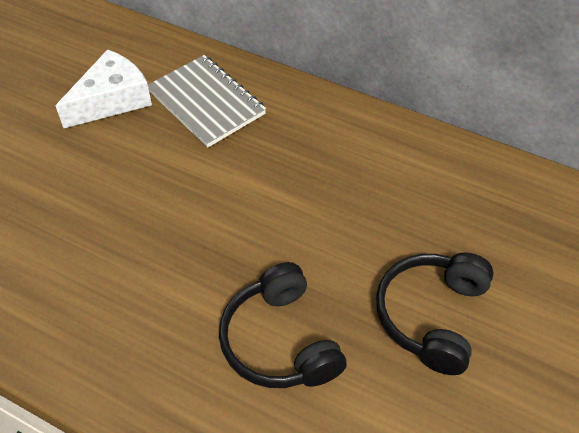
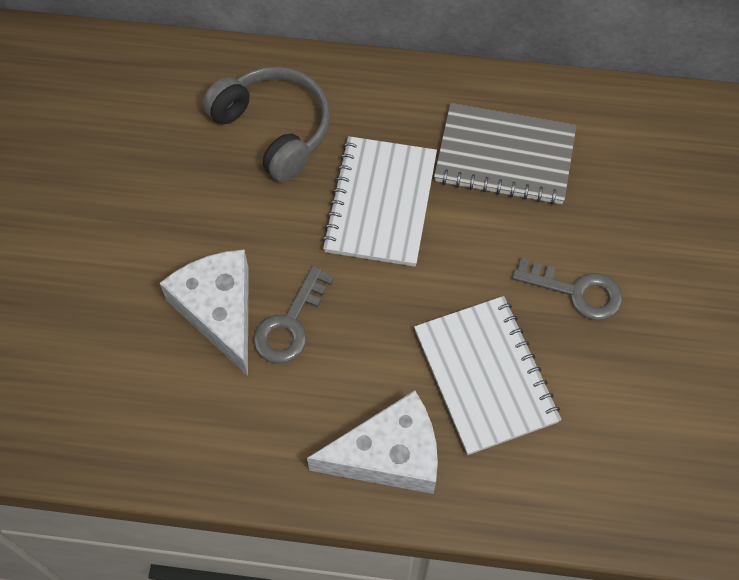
black headphones: [219,262,347,388] [376,252,494,375] = 2 -> none = 0
grey headphones: none = 0 -> [203,66,330,182] = 1
grey key: none = 0 -> [253,266,334,364] [512,257,623,320] = 2
white cheese: [56,49,152,128] = 1 -> [160,250,249,376] [307,391,438,494] = 2
white notebook: none = 0 -> [322,136,437,267] [414,296,561,455] = 2

